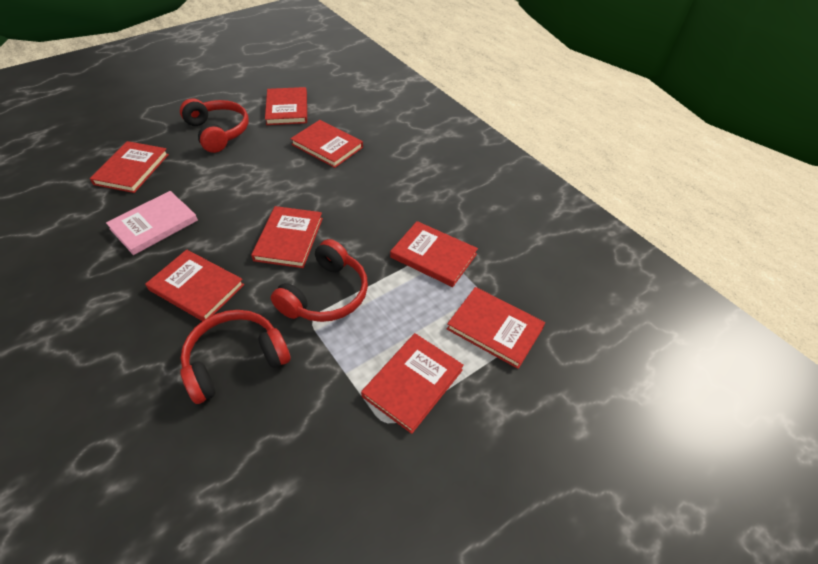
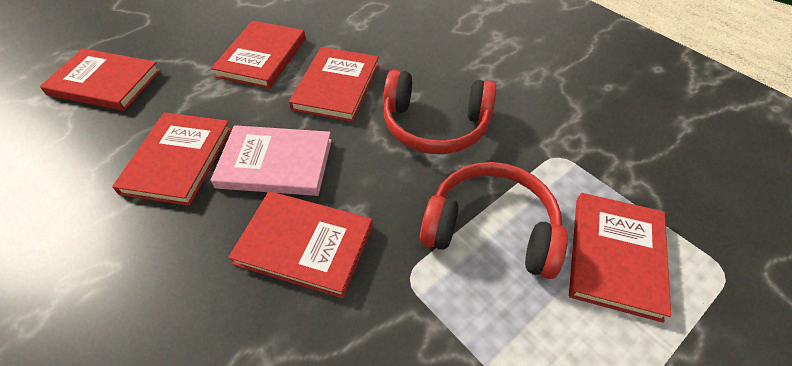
red book: [90,141,169,193] [145,249,244,321] [251,206,323,268] [265,87,307,125] [290,120,363,168] [361,333,464,434] [390,221,478,287] [447,287,545,369] = 8 -> [40,48,161,111] [112,112,232,206] [211,21,306,89] [228,191,373,299] [289,47,379,122] [569,193,671,323] = 6
red headphones: [180,98,249,153] [180,310,290,404] [271,239,368,322] = 3 -> [383,70,497,154] [420,162,568,279] = 2

